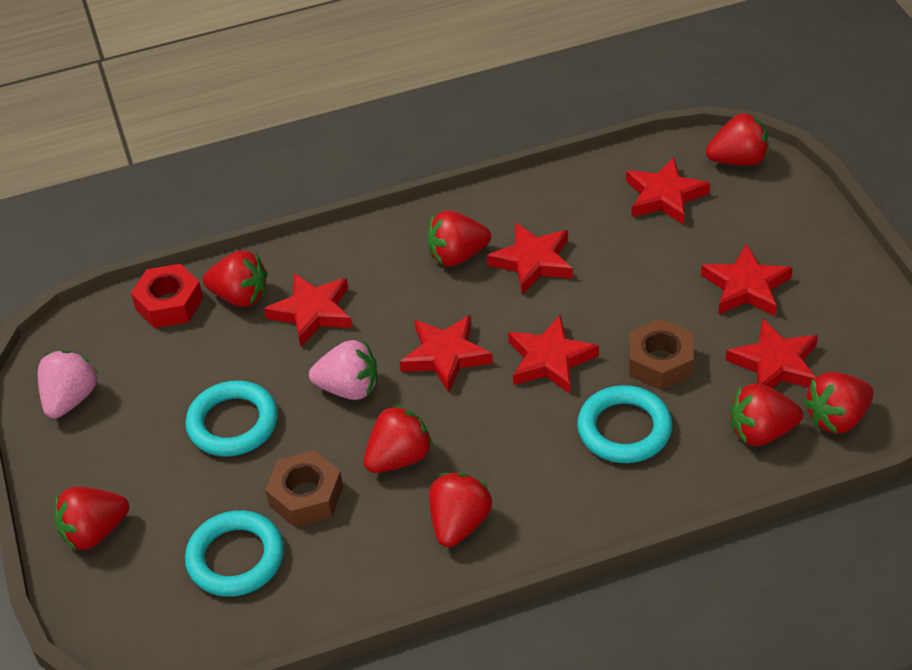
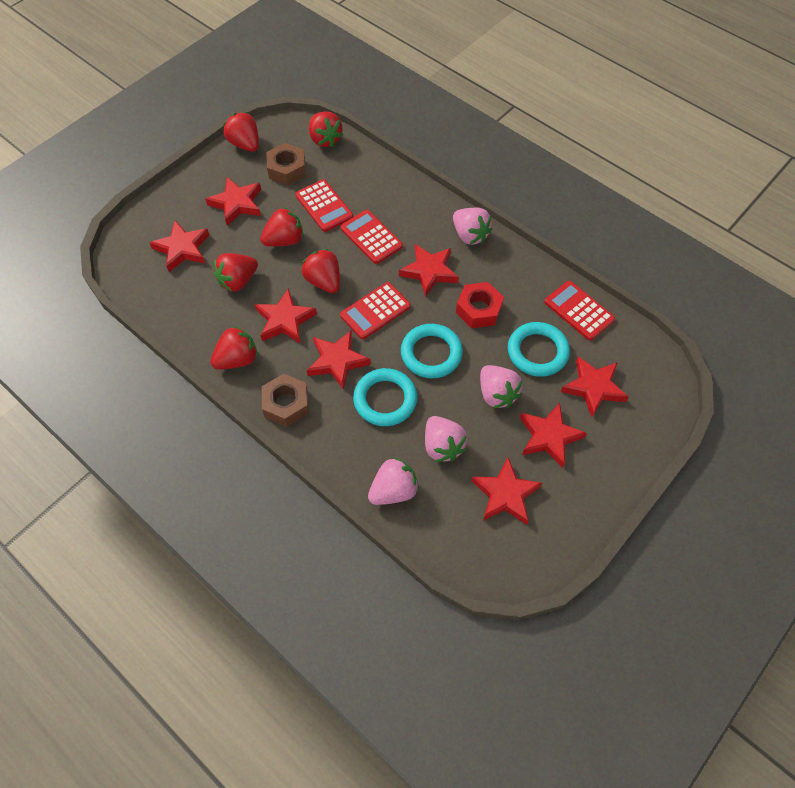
pink strawberry: [38,350,98,419] [309,340,377,400] = 2 -> [368,457,419,505] [425,416,467,462] [453,208,492,245] [480,365,522,408] = 4
red calculator: none = 0 -> [295,180,353,232] [340,210,403,264] [340,282,411,339] [544,281,615,341] = 4
red star: [264,273,352,347] [400,315,493,392] [487,222,573,294] [508,315,599,394] [626,157,710,225] [701,243,793,316] [726,319,818,388] = 7 -> [149,221,209,272] [205,177,261,226] [255,288,317,344] [307,331,371,390] [399,244,459,297] [472,458,542,525] [520,403,587,468] [561,357,629,417] = 8
red strawberry: [54,487,129,550] [203,251,267,307] [364,404,433,473] [427,210,491,266] [429,473,492,547] [706,113,769,166] [730,383,803,446] [803,372,874,434] = 8 -> [210,326,258,369] [214,253,258,292] [223,112,259,152] [260,207,304,246] [302,249,340,293] [309,111,343,147] = 6

